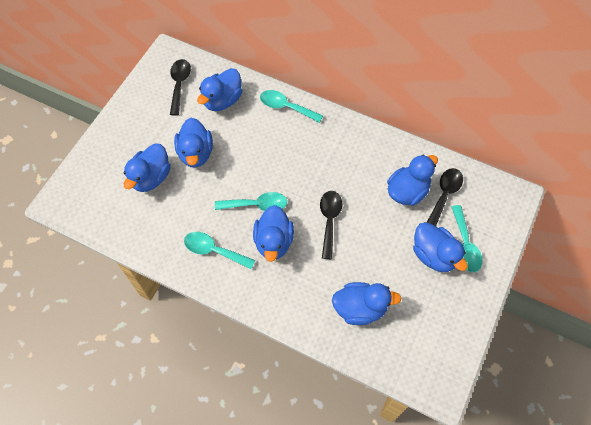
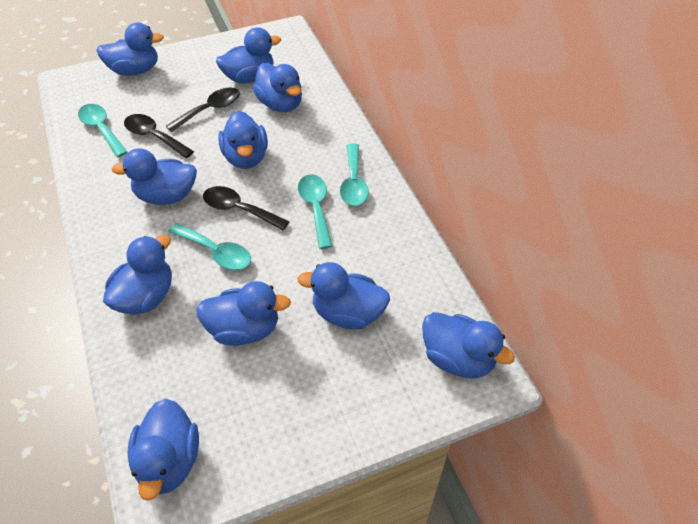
blue duck: [124,144,171,192] [174,118,213,168] [197,68,243,111] [253,205,294,262] [332,282,402,325] [387,154,438,206] [413,222,468,272] = 7 -> [96,23,164,76] [103,235,172,315] [112,148,197,205] [127,399,199,501] [196,281,291,346] [216,27,281,84] [218,111,268,169] [253,63,302,112] [297,262,390,330] [422,312,515,378] = 10

